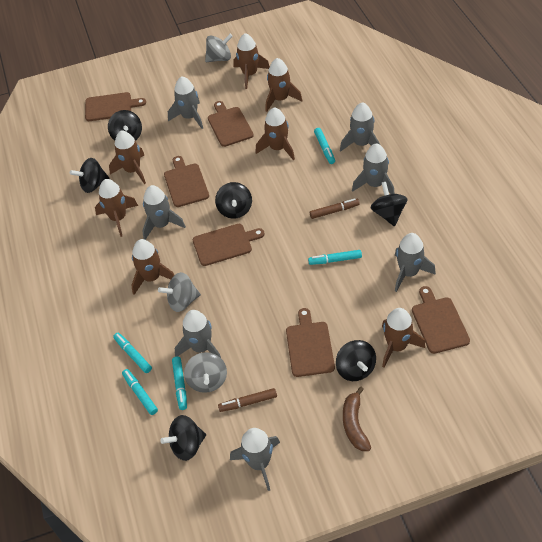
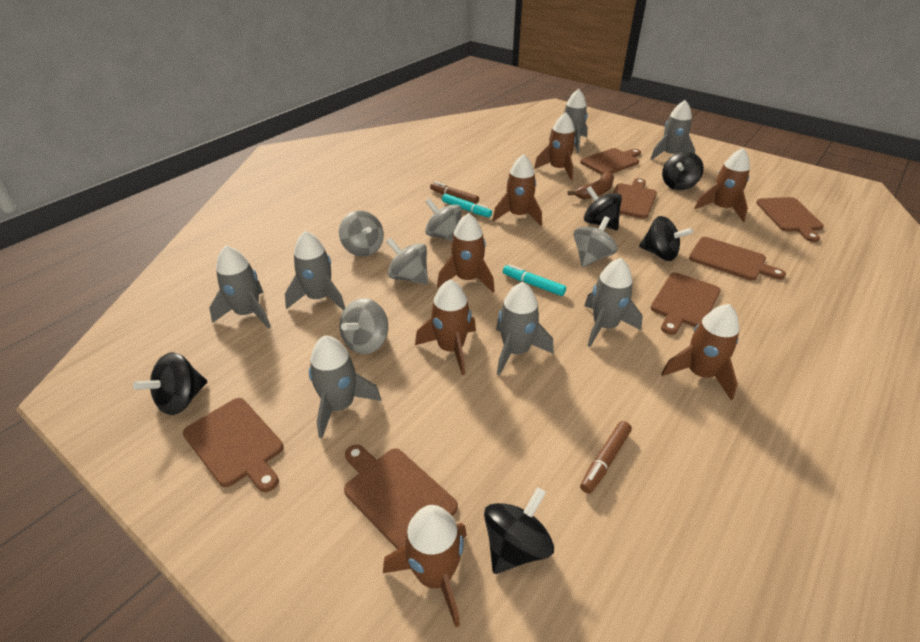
black spinning top: [70,158,110,193] [108,110,142,141] [160,415,206,461] [215,182,252,219] [336,340,376,381] [371,182,407,227] = 6 -> [133,352,207,415] [484,487,554,574] [584,186,622,230] [639,216,693,261] [662,151,704,190] = 5
brown cutting board: [85,92,146,121] [164,156,209,207] [193,224,265,266] [208,101,254,147] [286,308,335,377] [412,286,470,354] = 6 -> [183,398,284,492] [344,445,458,550] [580,148,641,175] [613,178,657,219] [651,273,721,335] [689,237,786,281] [756,197,824,242] = 7
grey spinning top: [158,272,201,312] [184,352,227,393] [205,34,233,62] = 3 -> [339,211,384,257] [340,298,388,354] [386,238,428,285] [425,198,462,241] [574,216,617,267] = 5
turquoise marker: [113,333,152,373] [122,369,158,415] [172,356,187,410] [308,250,362,265] [314,128,335,164] = 5 -> [442,194,492,217] [503,264,566,296] = 2

